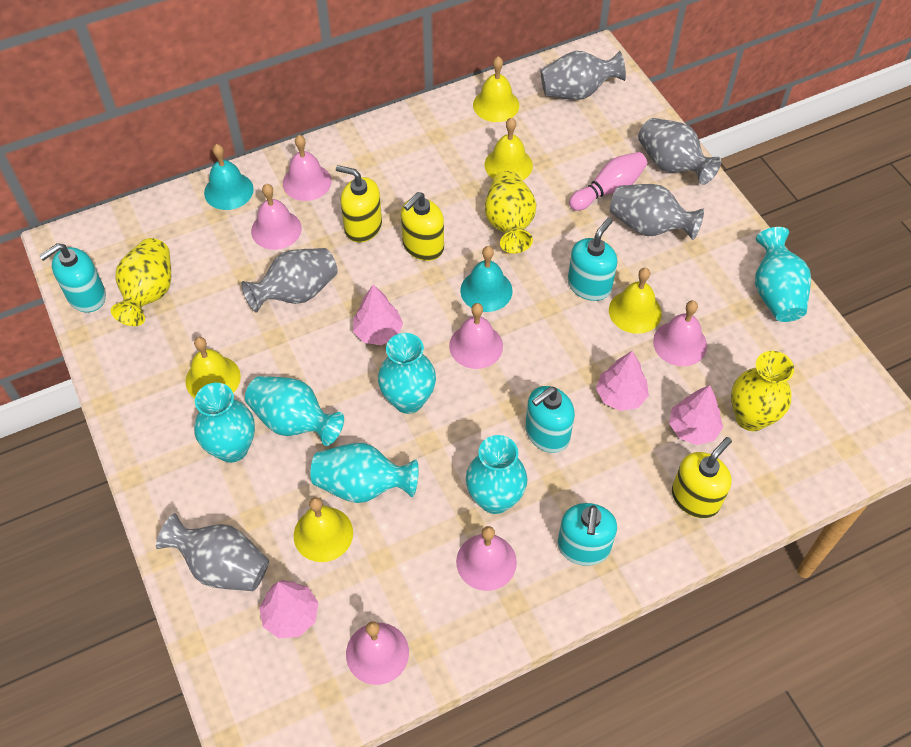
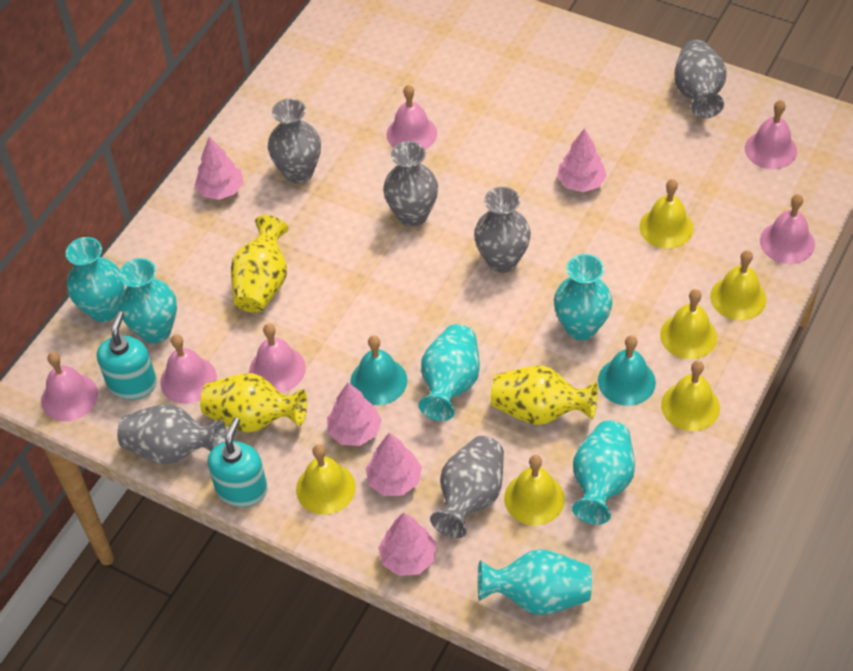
grey vase: [156,513,269,591] [241,248,338,313] [541,51,626,100] [610,184,704,240] [638,118,721,185] = 5 -> [117,404,226,465] [268,98,321,183] [383,141,438,227] [430,436,504,538] [474,187,531,273] [674,40,727,119] = 6
pink bowling pin: [569,152,647,211] = 1 -> none = 0
pink tree: [259,580,318,638] [353,284,403,345] [596,351,649,411] [669,385,723,445] = 4 -> [194,137,244,200] [327,383,382,446] [366,433,422,496] [378,512,437,576] [557,128,607,192] = 5
turquoise soap dispenser: [39,243,106,312] [525,386,575,453] [557,503,617,566] [568,218,617,301] = 4 -> [97,311,157,400] [208,418,268,507] = 2
yellow bell: [186,337,241,398] [294,497,353,562] [473,56,519,122] [484,118,533,180] [609,268,662,334] = 5 -> [296,444,356,515] [504,455,565,526] [639,179,693,249] [660,289,717,359] [661,361,720,431] [710,250,767,321] = 6
yellow soap dispenser: [336,165,382,242] [401,192,444,261] [672,437,732,518] = 3 -> none = 0

